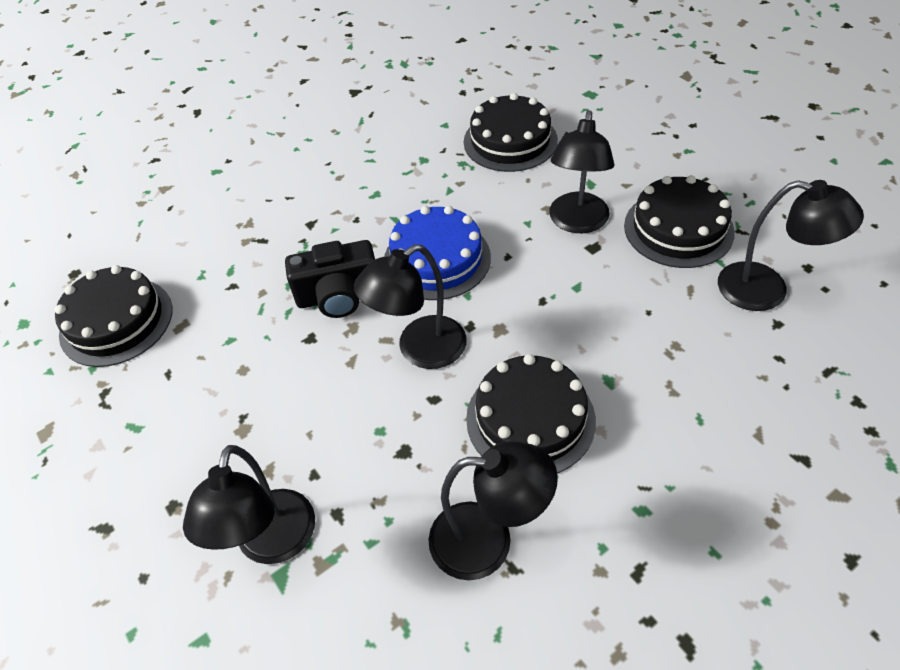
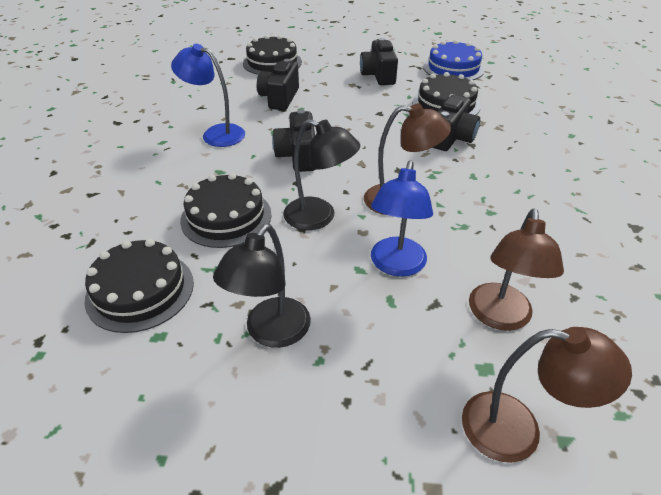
black camera: [285,240,375,318] = 1 -> [257,59,299,110] [272,109,316,172] [360,38,398,85] [433,95,480,151] = 4
black lamp: [183,445,315,564] [354,244,467,369] [428,441,558,580] [549,110,615,233] [718,180,864,311] = 5 -> [213,224,311,348] [283,119,360,230] = 2
blue lamp: none = 0 -> [171,44,245,147] [371,160,433,277] = 2
brown lamp: none = 0 -> [364,103,451,215] [462,327,632,463] [469,209,564,331] = 3

